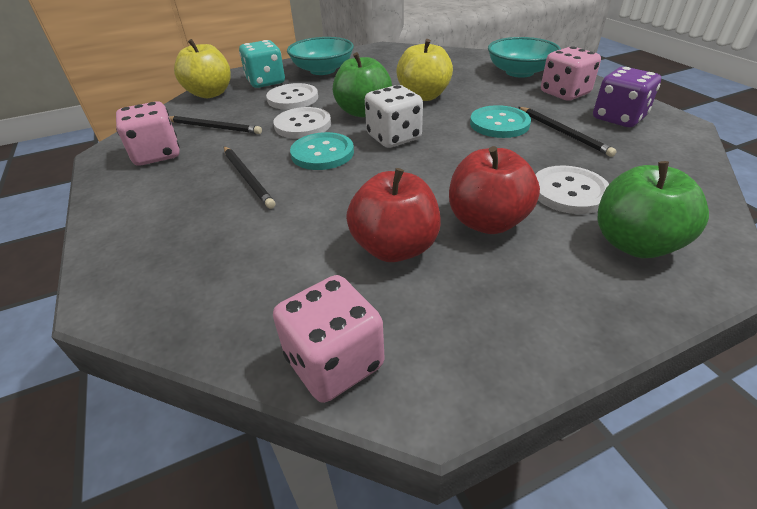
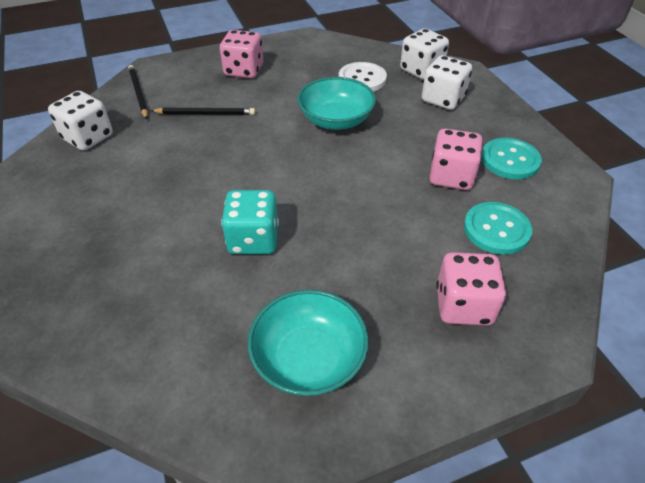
black pencil: [169,116,262,134] [224,146,275,209] [518,107,617,157] = 3 -> [128,65,148,119] [150,107,255,115] = 2
green apple: [333,52,392,117] [598,161,709,258] = 2 -> none = 0
purple dice: [593,67,661,127] = 1 -> none = 0
red apple: [346,168,441,262] [449,146,540,234] = 2 -> none = 0
white button: [266,83,318,110] [273,107,331,139] [535,166,609,214] = 3 -> [339,62,387,92] = 1
white dice: [365,85,423,148] = 1 -> [48,91,113,151] [400,28,449,80] [422,55,472,110] = 3
yellow apple: [174,39,231,98] [396,39,453,101] = 2 -> none = 0

